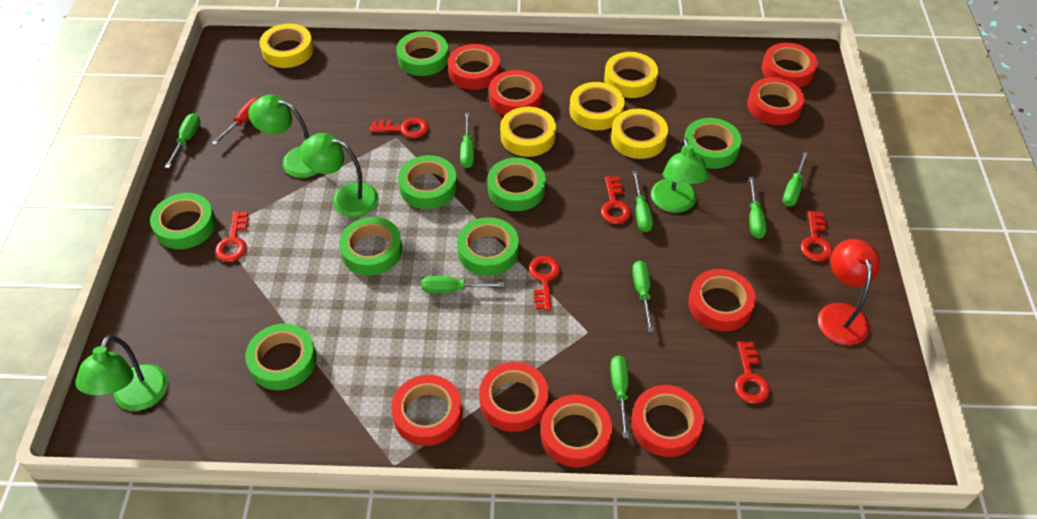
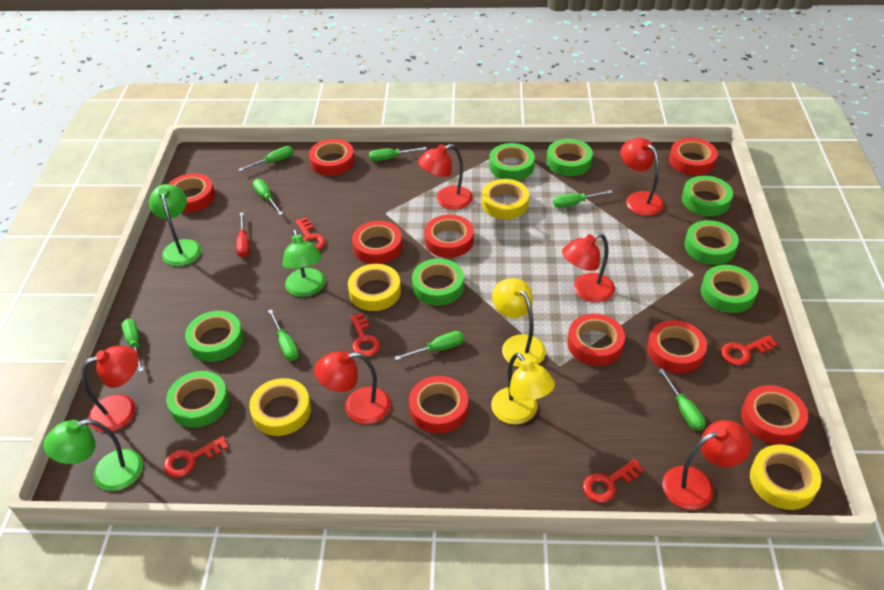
green lamp: [75,335,168,411] [248,95,318,178] [300,133,378,217] [651,138,709,213] = 4 -> [43,419,143,491] [149,184,201,266] [283,229,325,297] = 3
red key: [215,211,249,262] [370,117,428,138] [528,256,560,311] [601,176,631,224] [735,341,770,404] [801,211,832,261] = 6 -> [164,436,228,477] [295,217,326,250] [350,313,380,357] [583,459,644,503] [721,335,777,365] = 5
red lamp: [818,239,880,345] = 1 -> [82,346,138,432] [314,351,391,424] [418,144,473,210] [562,233,615,302] [620,138,664,216] [662,420,752,510] = 6
yellow lamp: none = 0 -> [491,353,555,424] [492,278,546,367] = 2
yellow tape: [260,24,314,68] [500,107,556,157] [570,82,625,130] [604,52,658,98] [611,109,668,159] = 5 -> [249,378,311,436] [348,264,401,311] [482,179,529,219] [750,444,821,510] = 4

